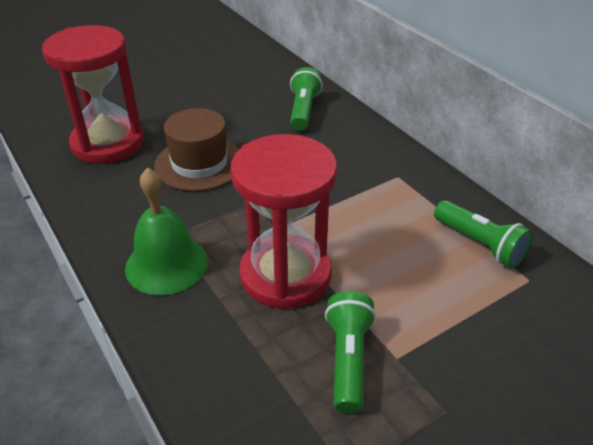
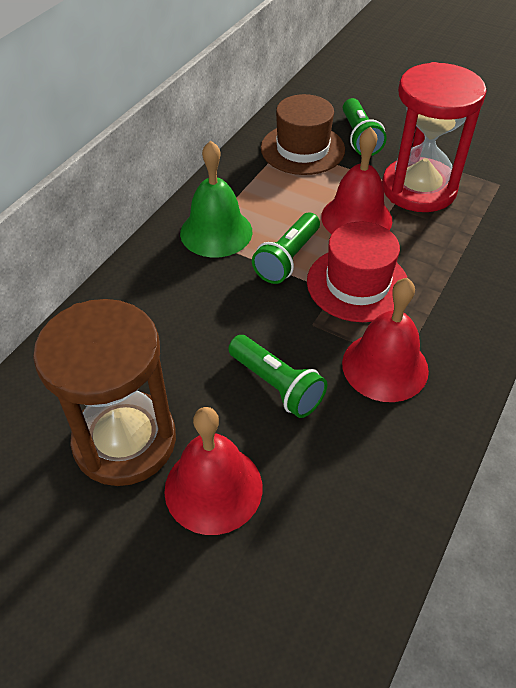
brown hourglass: none = 0 -> [33,299,176,486] = 1
red bell: none = 0 -> [164,407,262,535] [321,127,392,234] [342,278,429,402] = 3
red hat: none = 0 -> [307,222,407,322] = 1
red hourglass: [42,25,144,164] [231,134,337,309] = 2 -> [382,62,486,212] = 1

